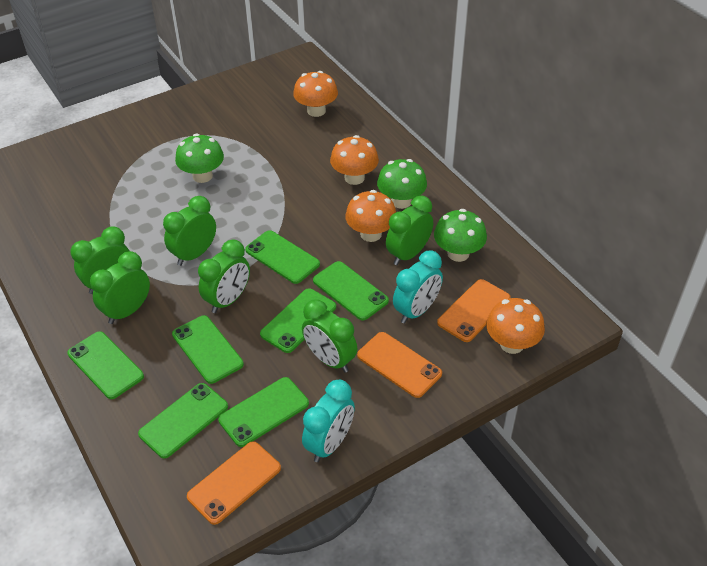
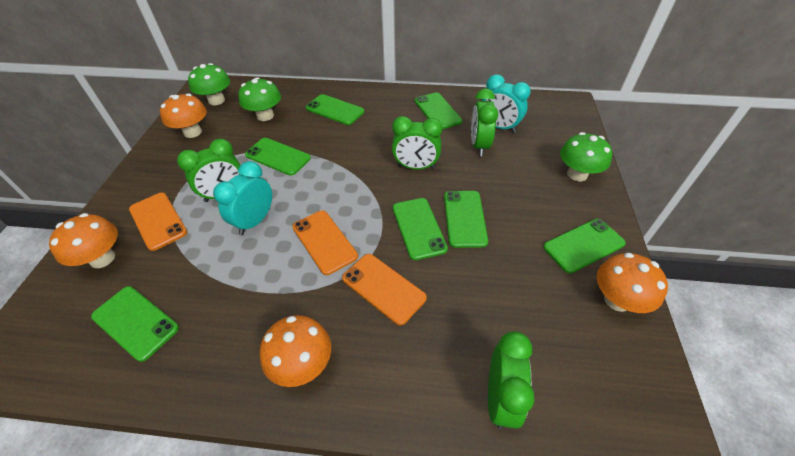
green clock: [70,227,130,294] [90,251,150,324] [163,196,216,266] [198,239,250,313] [302,300,357,373] [386,196,433,265] = 6 -> [177,139,240,202] [392,116,442,170] [471,88,498,156] [488,332,534,429] = 4

